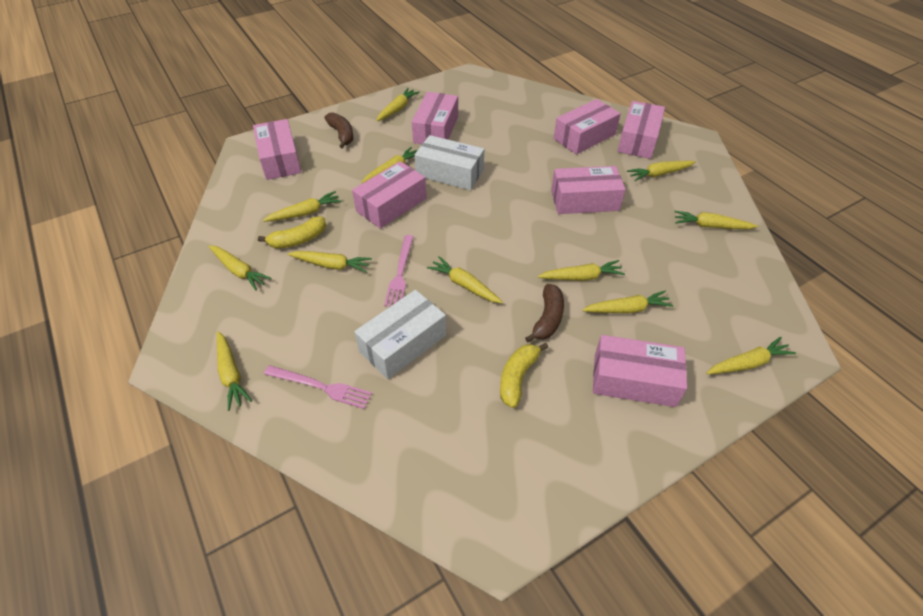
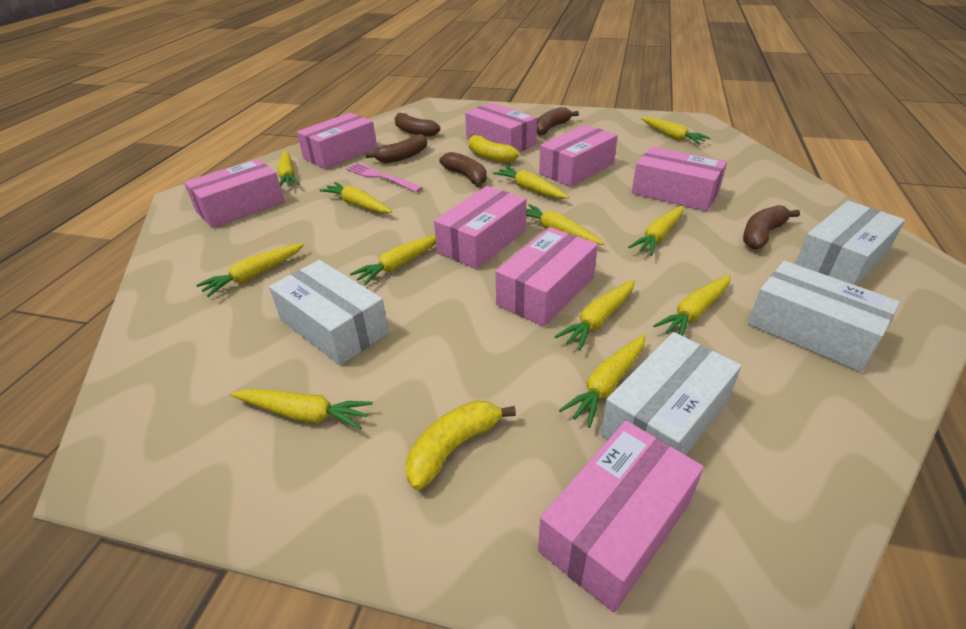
brown banana: [325,112,353,149] [525,284,564,342] = 2 -> [366,134,427,163] [395,113,440,137] [439,152,487,188] [537,107,579,135] [743,205,800,250] = 5
pink box: [253,119,301,180] [352,161,427,229] [412,92,458,144] [551,166,626,214] [554,99,621,154] [593,335,687,407] [617,101,665,159] = 7 -> [184,159,284,228] [297,113,377,169] [434,186,527,269] [465,102,537,152] [496,227,598,327] [538,421,704,613] [539,125,618,187] [632,147,727,211] = 8
pink fork: [264,365,372,409] [384,235,414,307] = 2 -> [346,163,423,192] = 1
white box: [354,290,446,379] [415,135,484,190] = 2 -> [269,260,389,365] [601,332,741,455] [748,261,900,372] [795,201,905,286] = 4

